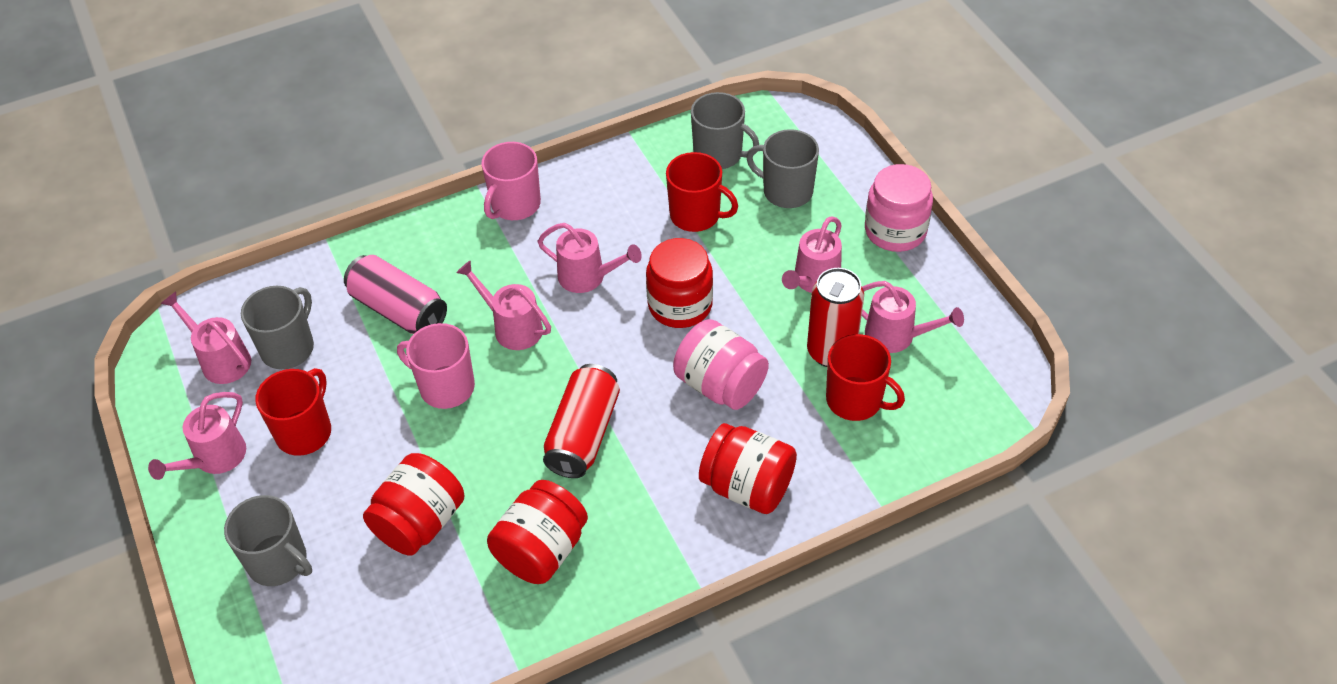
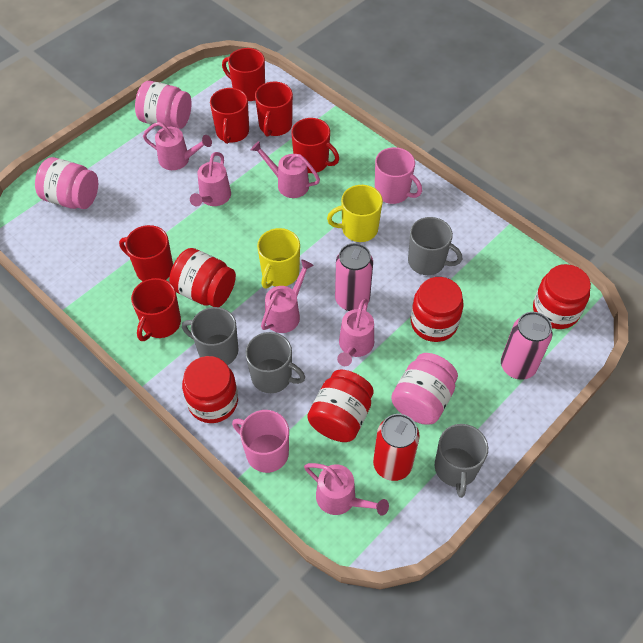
pink can: [344,255,447,334] = 1 -> [335,243,373,311] [501,312,552,380] = 2
pink jar: [673,319,769,410] [865,164,933,252] = 2 -> [35,157,98,209] [135,81,191,129] [391,353,458,425] = 3
red can: [543,364,620,478] [807,268,864,367] = 2 -> [373,414,420,481] = 1
red jar: [363,453,464,556] [487,480,588,584] [646,238,713,328] [699,423,797,514] = 4 -> [169,248,236,307] [182,356,238,423] [307,370,374,442] [411,277,464,342] [533,264,591,329] = 5
red mug: [255,368,331,456] [666,152,738,232] [826,334,905,421] = 3 -> [119,225,173,281] [131,278,181,341] [210,88,249,144] [222,48,265,101] [255,82,293,137] [291,118,339,173] = 6
yellow mug: none = 0 -> [257,228,300,289] [327,185,383,242] = 2

